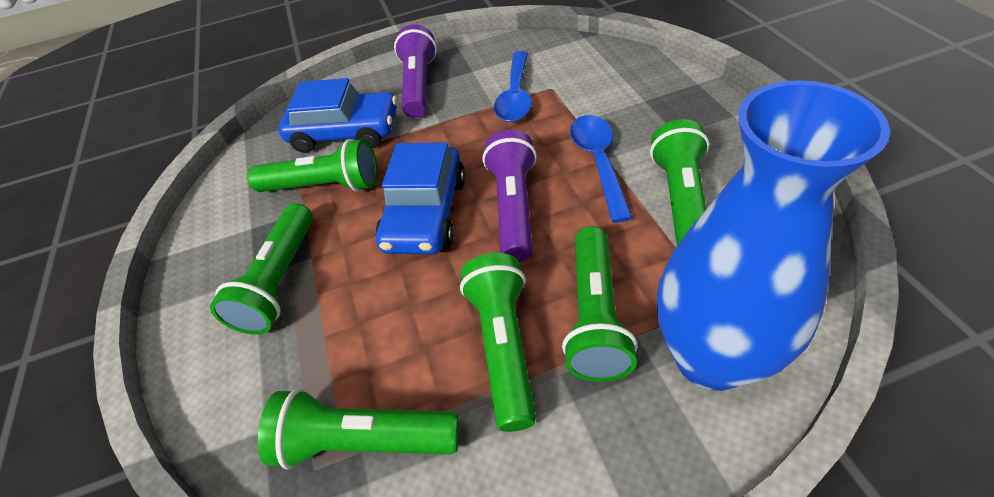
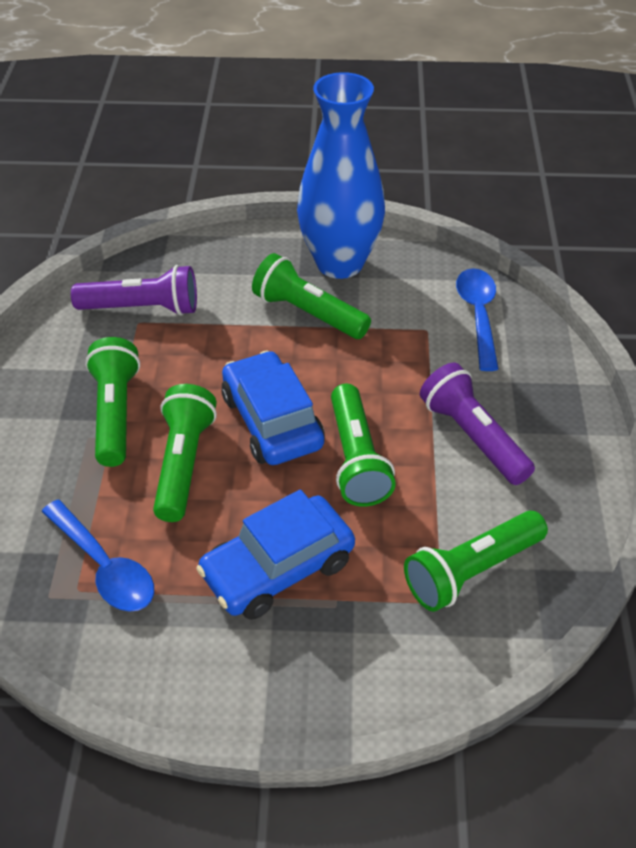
green flashlight: [210,203,313,335] [247,139,378,192] [258,388,460,470] [460,253,536,432] [562,226,638,382] [650,119,709,245] = 6 -> [85,337,140,467] [153,384,217,522] [252,253,371,339] [331,384,396,507] [404,511,548,612] = 5

